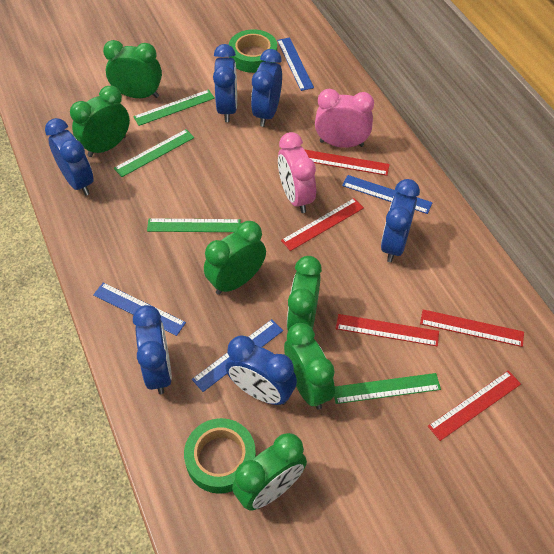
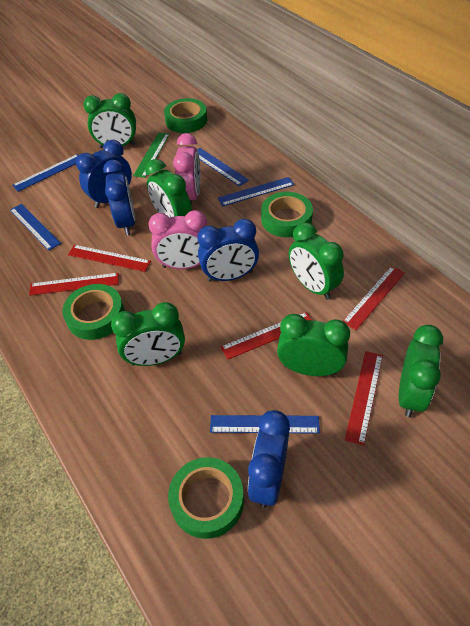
blue clock: [45,118,94,195] [133,305,172,394] [213,44,237,122] [225,336,297,405] [251,49,282,127] [381,179,420,262] = 6 -> [76,140,132,208] [103,160,135,235] [197,219,259,282] [248,410,290,508] = 4
blue ruler: [93,283,186,336] [192,319,283,392] [277,37,314,91] [342,175,432,214] = 4 -> [10,204,61,251] [12,154,79,192] [197,148,249,186] [210,415,320,434] [218,177,294,206] = 5
green ruler: [114,129,195,177] [133,89,215,126] [147,218,241,232] [334,373,441,404] = 4 -> [133,133,170,178] = 1
green tape: [184,418,256,494] [229,29,277,73] = 2 -> [63,284,125,340] [164,98,207,133] [168,457,244,539] [261,192,313,237] = 4

